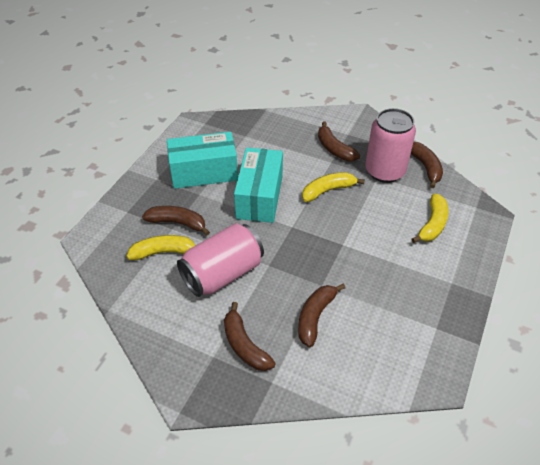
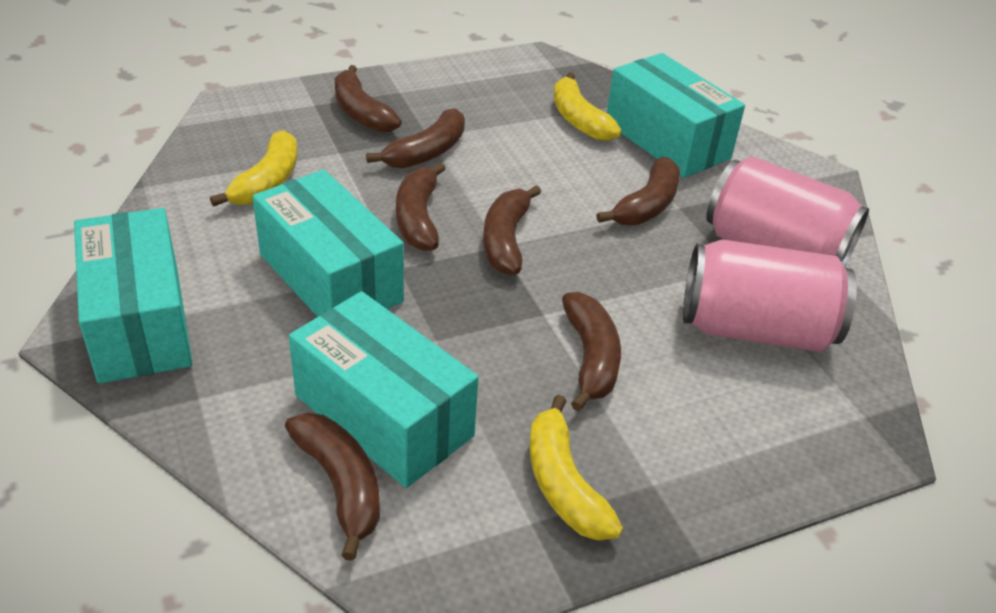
brown banana: [142,206,210,236] [224,302,275,371] [298,283,345,347] [318,121,360,161] [411,142,443,188] = 5 -> [285,413,380,561] [335,65,402,132] [366,108,465,169] [396,162,446,251] [483,185,541,275] [562,292,621,411] [596,157,680,226] = 7
turquoise box: [167,132,238,189] [234,148,283,223] = 2 -> [74,208,193,383] [252,170,404,317] [289,291,478,488] [607,53,745,178] = 4

